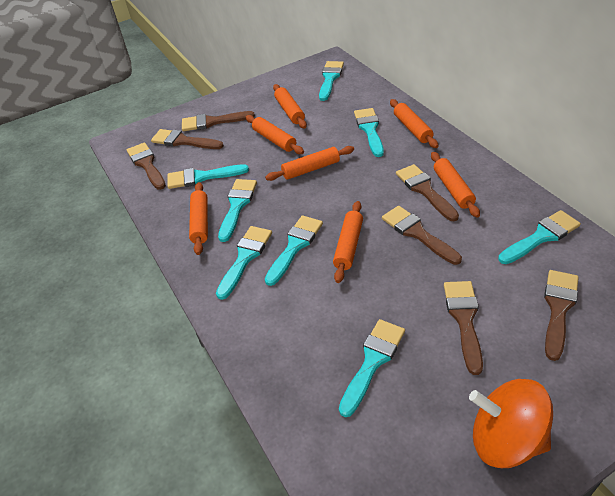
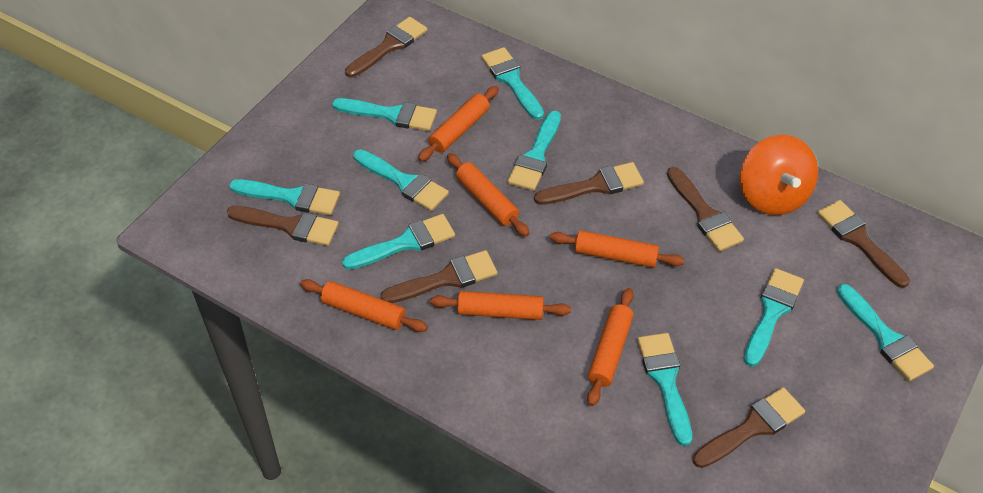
orange rolling pin: [189,182,208,255] [246,115,304,154] [265,146,354,181] [273,84,307,129] [333,201,363,283] [390,99,438,148] [431,152,480,218] = 7 -> [300,279,428,332] [418,86,499,162] [430,291,571,320] [447,153,529,237] [550,230,685,268] [587,288,634,406] = 6
turquoise brush: [167,164,249,189] [216,226,272,300] [218,179,257,242] [265,215,323,286] [319,61,344,101] [339,319,405,417] [354,108,384,157] [498,210,581,264] = 8 -> [229,179,340,215] [332,98,437,131] [342,214,455,270] [353,149,449,211] [481,47,544,120] [507,111,561,191] [637,333,692,446] [744,268,804,367] [837,284,934,382] = 9

